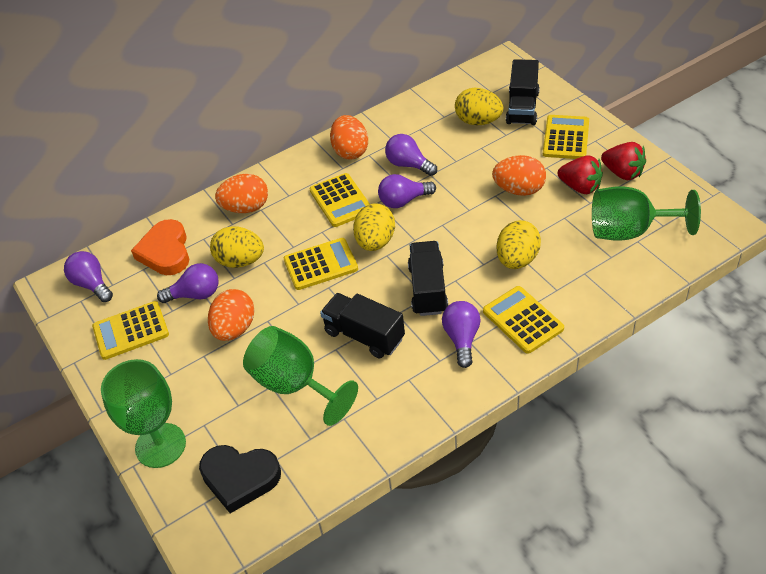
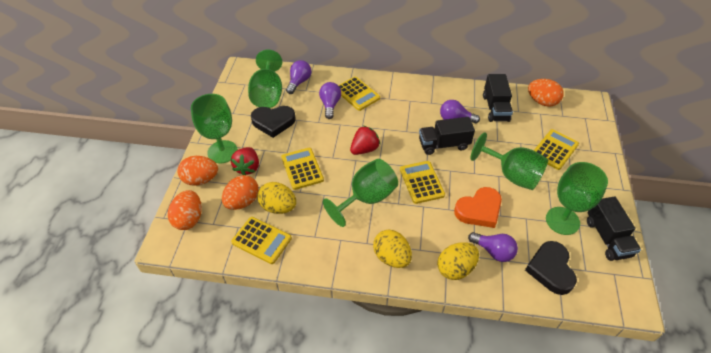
black heart: [199,445,281,513] = 1 -> [251,106,296,138] [525,241,577,295] = 2
green goblet: [101,359,186,468] [243,326,358,426] [592,186,701,241] = 3 -> [191,94,238,163] [248,50,282,108] [323,159,398,227] [470,132,548,190] [546,162,608,235] = 5
purple light bulb: [64,251,113,302] [157,263,219,303] [378,174,436,208] [385,134,437,176] [442,301,481,368] = 5 -> [286,60,311,94] [319,82,341,119] [440,100,480,124] [468,232,518,262] = 4
yellow egg: [210,226,264,268] [353,203,395,251] [455,88,503,125] [497,220,541,269] = 4 -> [257,182,296,214] [373,230,412,268] [437,242,479,280] = 3

